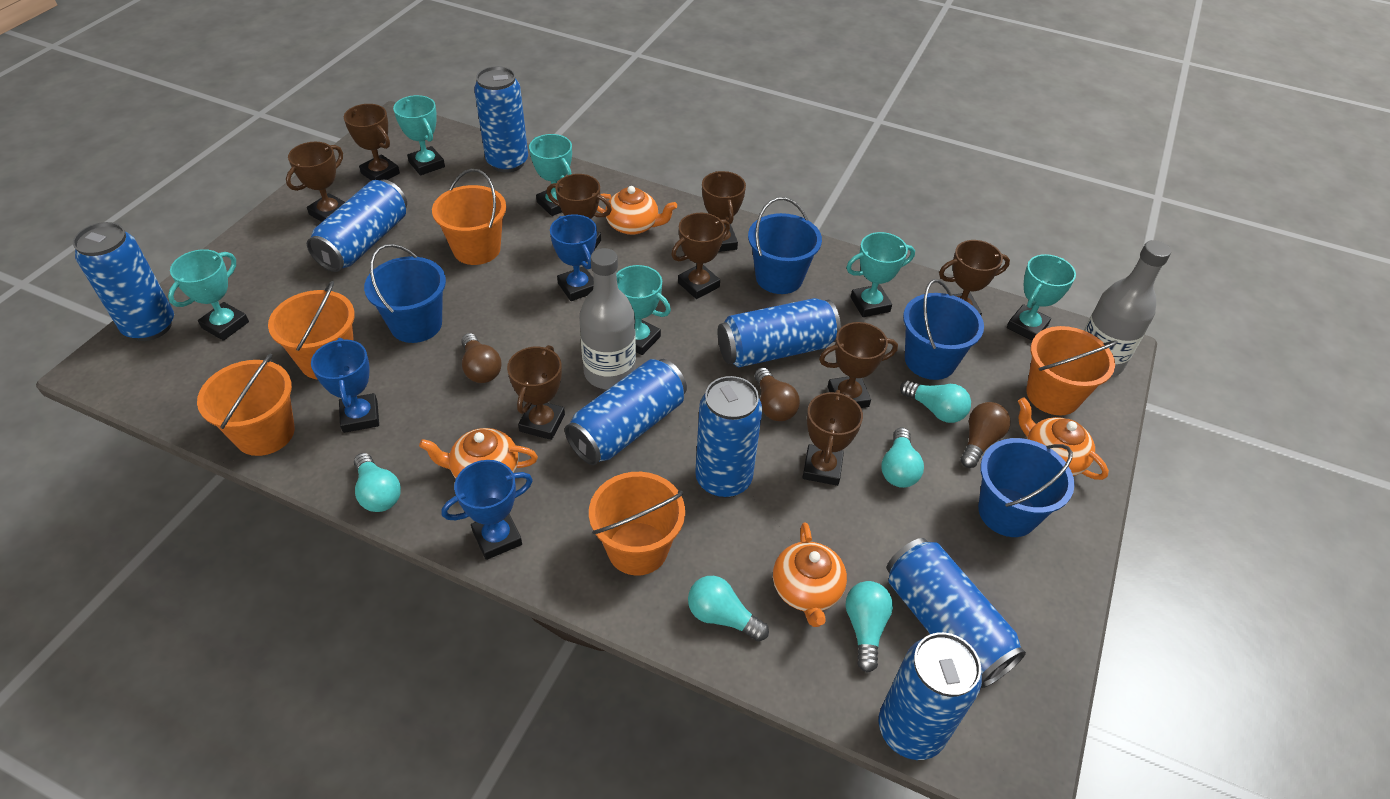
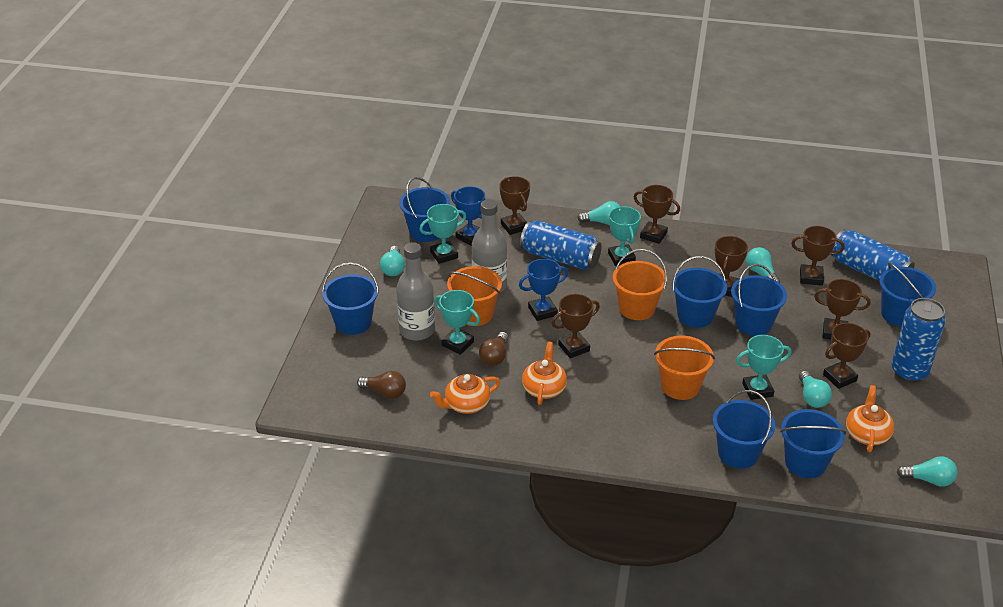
blue bucket: [364,244,446,343] [748,197,822,294] [903,279,984,380] [978,438,1074,537] = 4 -> [322,262,379,335] [399,177,450,242] [672,256,727,328] [713,390,775,469] [731,264,787,336] [780,409,846,478] [879,262,936,326] = 7
blue can: [73,222,174,341] [307,179,407,272] [474,66,528,173] [565,359,687,465] [695,376,762,498] [717,298,841,367] [879,632,982,760] [887,538,1026,688] = 8 -> [520,221,602,270] [831,230,915,281] [892,298,946,383] = 3
blue trophy: [311,338,379,433] [442,460,533,560] [550,214,597,301] = 3 -> [451,186,485,246] [519,259,569,321] = 2
brown light bulb: [461,333,502,383] [755,368,800,421] [960,402,1011,468] = 3 -> [357,371,406,399] [479,332,509,366] = 2
brown trophy: [286,142,345,222] [344,104,400,181] [507,345,565,440] [547,174,612,250] [671,213,730,299] [702,171,746,252] [803,390,863,486] [819,322,898,408] [939,240,1010,315] = 9 -> [499,176,530,235] [551,294,600,358] [634,185,680,244] [715,236,748,297] [791,226,845,286] [814,279,870,339] [823,323,870,389] = 7
orange bucket: [197,354,295,456] [268,281,355,379] [432,169,506,265] [589,472,685,575] [1026,326,1118,415] = 5 -> [447,266,502,326] [613,249,667,320] [654,336,715,400] = 3
orange teapot: [419,428,538,479] [597,186,677,235] [773,523,847,627] [1018,397,1109,480] = 4 -> [430,374,500,414] [522,342,567,405] [846,385,894,452] = 3
turquoise trophy: [168,249,249,341] [393,95,445,175] [529,134,572,216] [616,265,671,355] [846,232,915,317] [1007,254,1076,341] = 6 -> [419,204,466,264] [434,290,480,355] [608,206,641,266] [736,335,791,400] = 4

